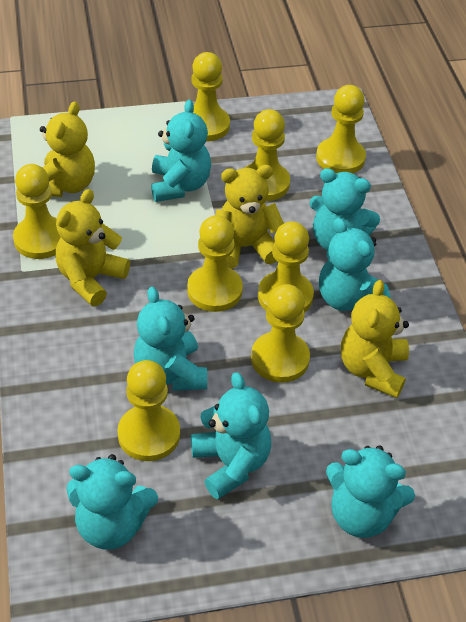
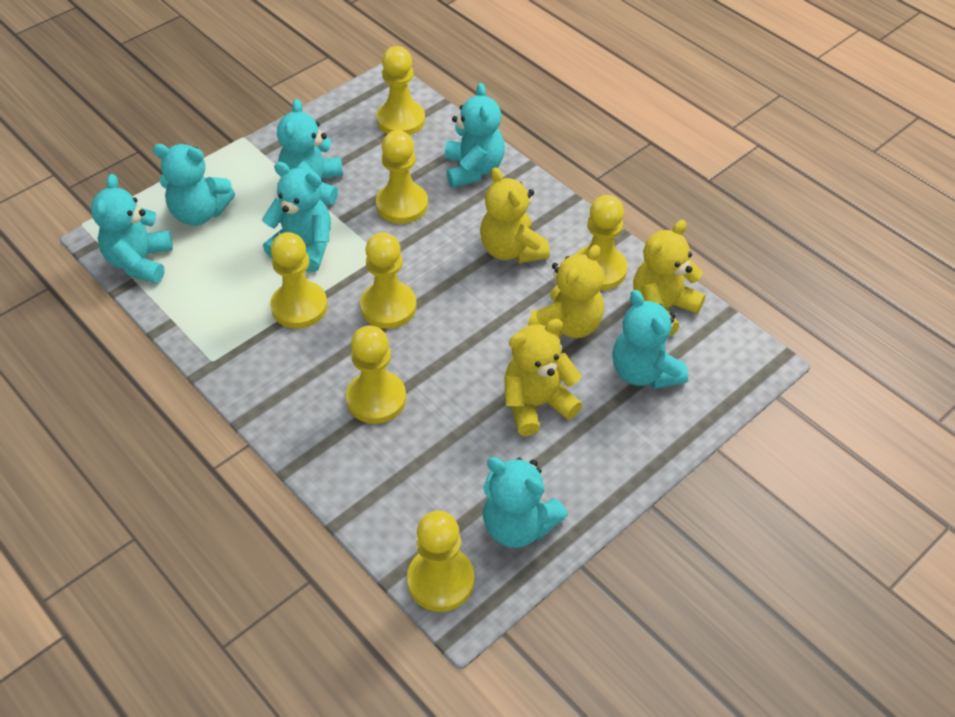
yellow pawn: [13,164,60,259] [117,360,180,461] [187,215,243,312] [191,52,230,141] [244,109,290,201] [251,284,310,383] [258,221,314,313] [316,85,366,174] = 8 -> [270,232,328,329] [346,325,406,424] [360,232,417,329] [376,130,428,224] [377,46,425,135] [407,511,474,612] [576,195,627,290] = 7

